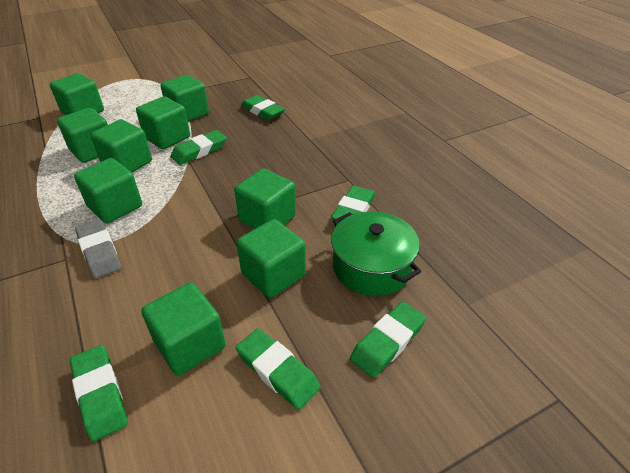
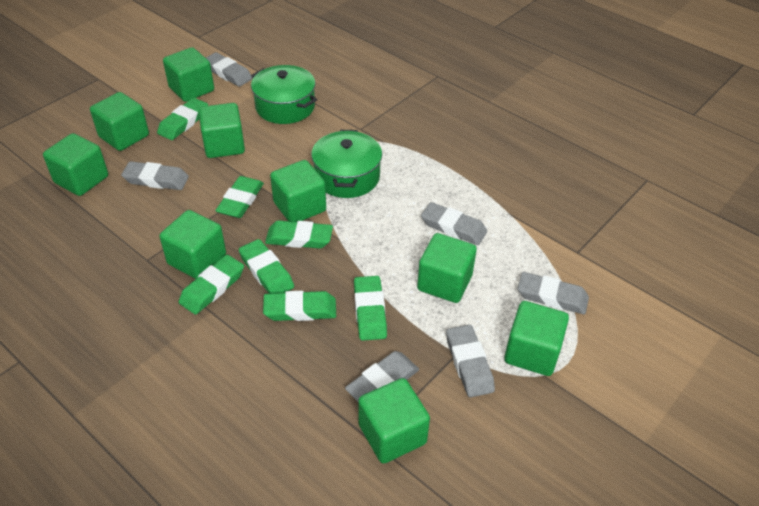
green eraser: [70,345,128,442] [170,130,227,165] [236,328,321,410] [241,95,285,120] [331,185,376,220] [350,302,426,378] = 6 -> [157,98,208,140] [179,255,244,315] [215,176,264,218] [239,239,294,294] [263,291,336,321] [265,220,333,248] [354,276,387,341] = 7
green pot: [331,211,421,296] = 1 -> [251,65,317,124] [311,130,382,198] = 2
grey eraser: [75,219,121,279] = 1 -> [121,161,189,190] [206,52,252,87] [345,351,419,402] [421,202,487,245] [446,325,495,397] [518,272,589,314] = 6

